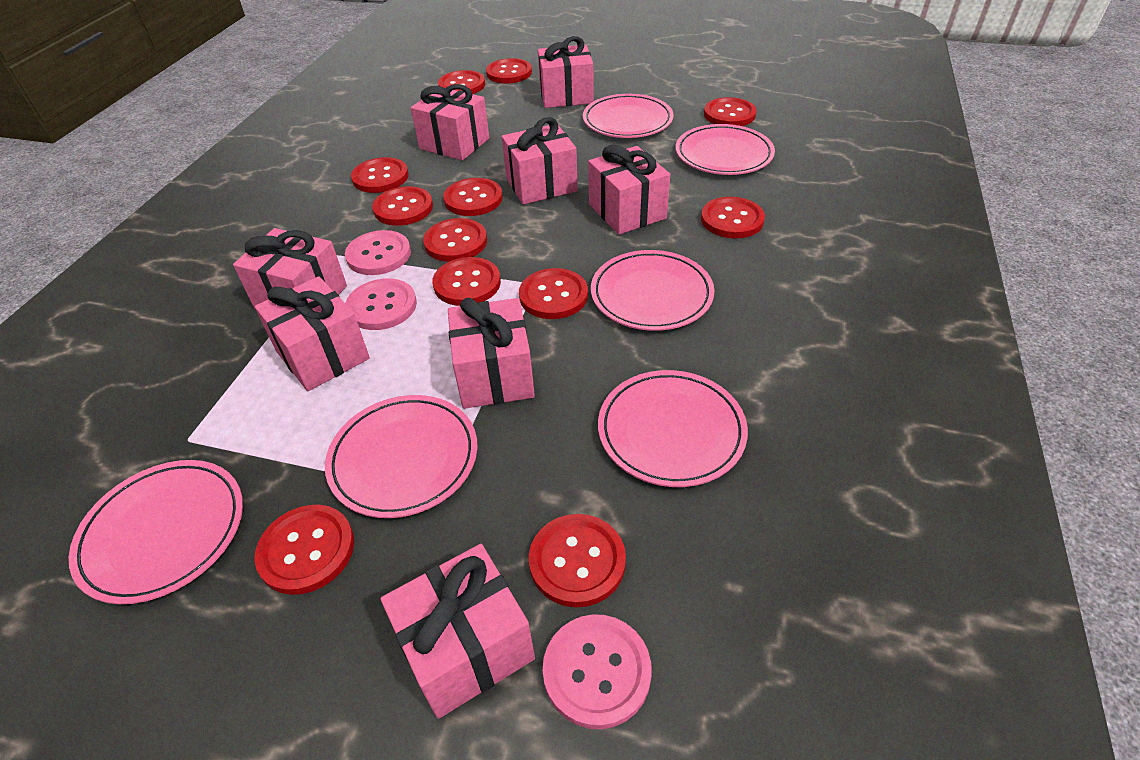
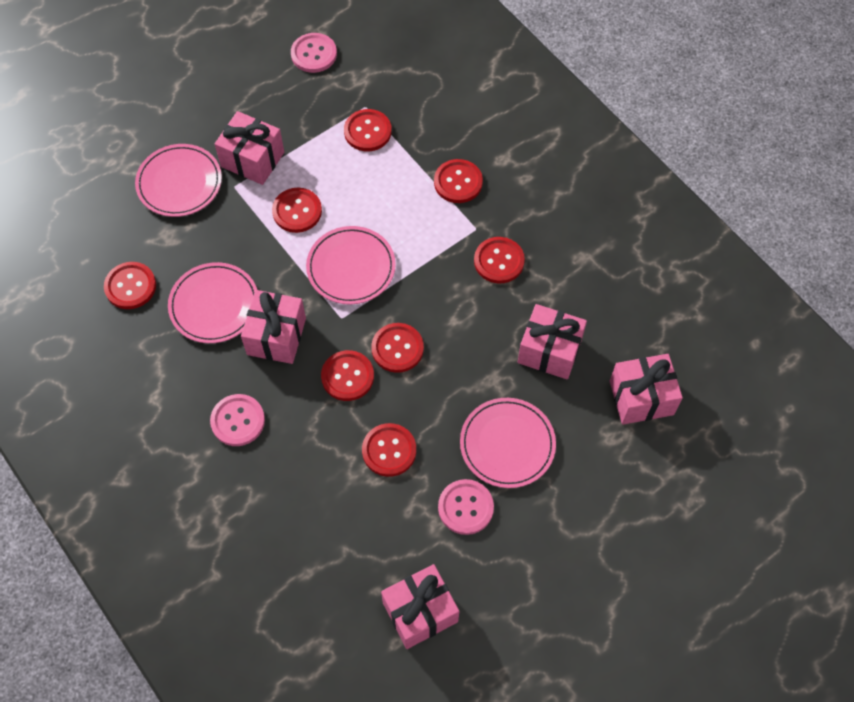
pink gift: [233,228,347,309] [255,276,370,391] [381,544,535,719] [411,84,489,160] [448,298,535,409] [502,117,578,205] [538,36,594,108] [588,145,670,235] = 8 -> [215,111,284,185] [241,290,306,364] [381,564,459,649] [517,304,587,380] [610,354,683,425] = 5
pink plate: [69,460,243,604] [325,395,478,518] [583,94,674,138] [591,250,714,331] [598,370,748,487] [676,124,775,175] = 6 -> [135,144,222,217] [168,262,257,343] [306,226,396,305] [460,398,556,488] = 4
red button: [255,505,354,595] [351,157,409,193] [372,186,433,226] [423,218,487,262] [432,257,501,306] [438,70,485,94] [443,178,503,216] [486,58,532,84] [519,268,588,319] [529,514,626,607] [701,197,765,239] [704,97,756,126] = 12 -> [104,262,156,309] [272,188,322,233] [321,350,374,401] [344,109,392,151] [362,423,416,477] [371,323,424,373] [434,159,483,203] [474,237,525,284] = 8

